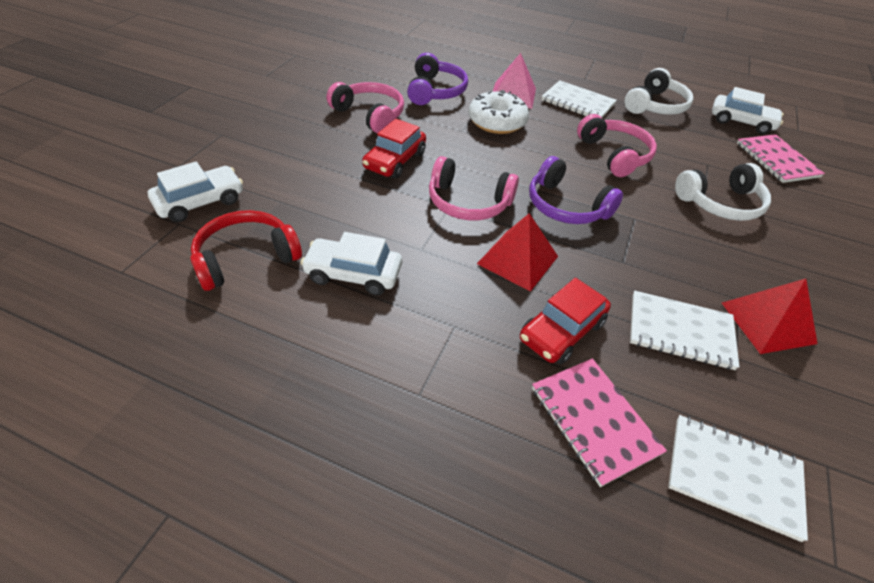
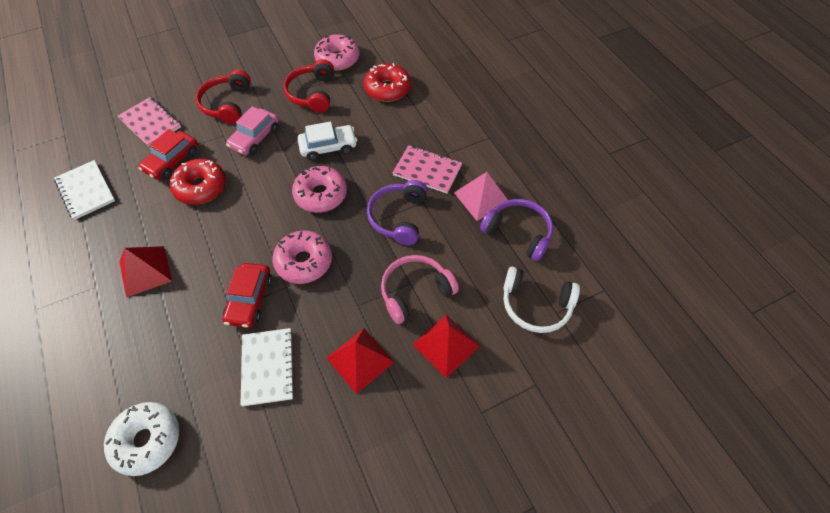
pink car: none = 0 -> [226,106,279,155] = 1
pink donut: none = 0 -> [273,231,332,284] [292,166,347,213] [314,34,360,71] = 3
pink headphones: [327,82,404,133] [429,156,519,220] [577,114,657,177] = 3 -> [381,255,459,324] = 1
red donut: none = 0 -> [170,159,226,205] [364,63,411,102] = 2
red headphones: [190,210,302,291] = 1 -> [196,70,251,124] [284,59,334,113] = 2
red pyramid: [477,213,558,292] [722,279,818,354] = 2 -> [119,246,172,297] [326,328,394,394] [412,315,480,378] = 3
white car: [148,162,243,222] [300,232,402,295] [712,87,784,134] = 3 -> [297,121,357,161] = 1
white headphones: [624,68,694,115] [675,163,771,221] = 2 -> [503,267,580,333] = 1
white notebook: [541,80,617,118] [630,290,739,370] [668,415,808,542] = 3 -> [54,160,115,220] [241,328,295,406] = 2

